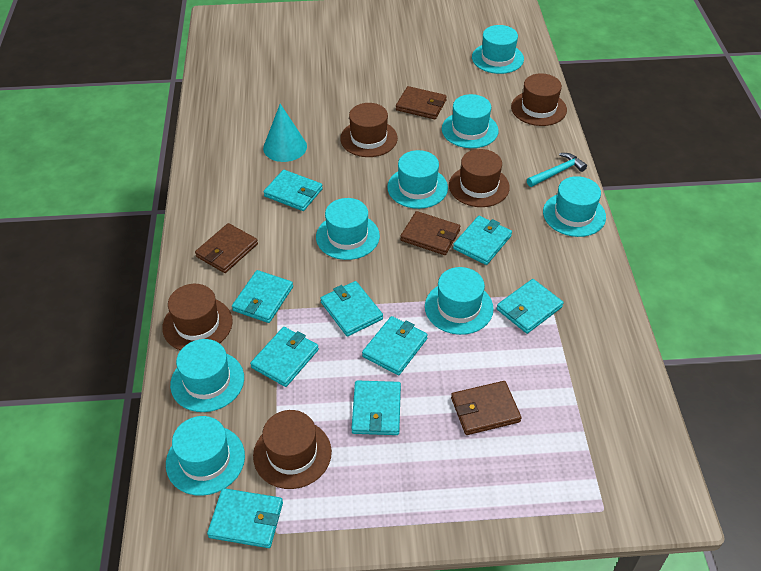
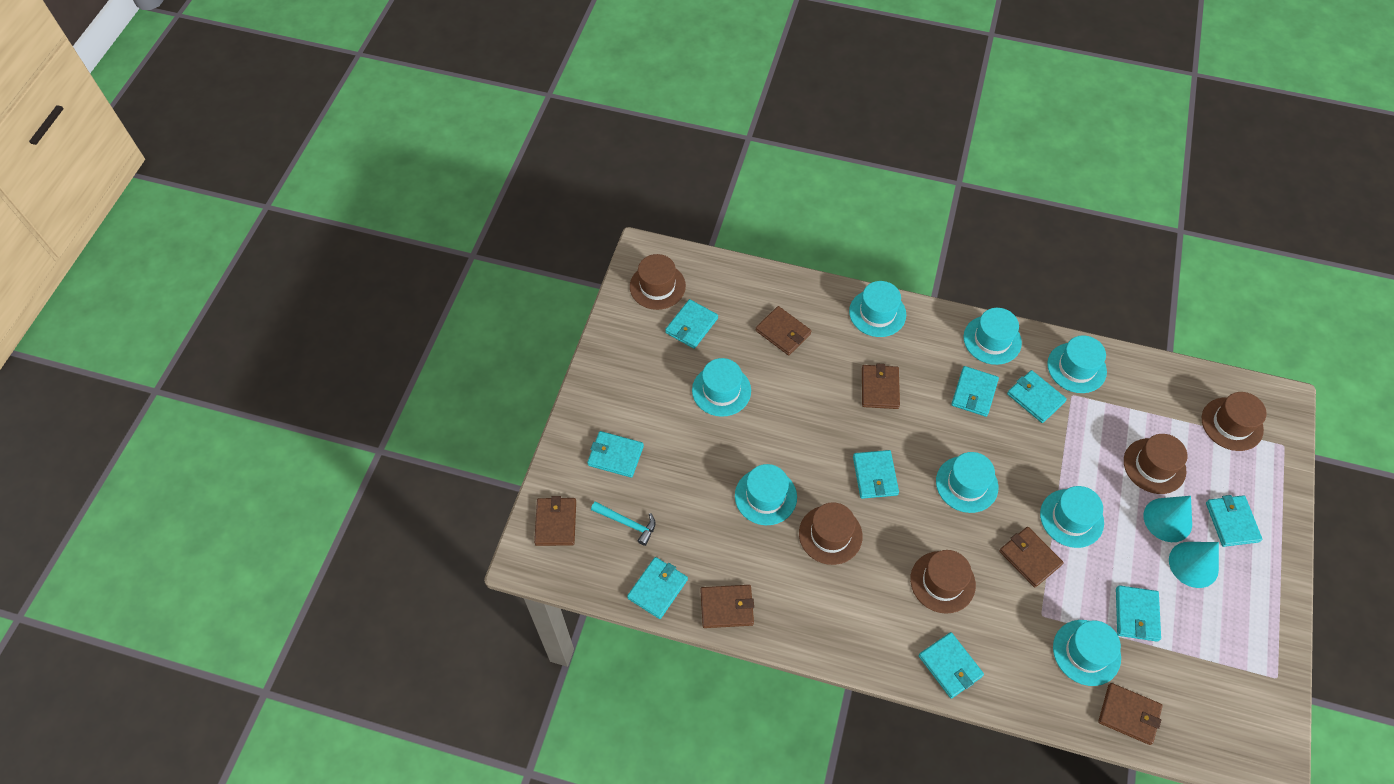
brown wallet: [195,223,258,273] [396,86,447,119] [400,211,460,255] [451,381,522,435] = 4 -> [534,496,576,546] [700,585,754,628] [756,306,811,355] [862,364,900,409] [999,527,1064,588] [1098,683,1163,745] = 6
turquoise cone: [263,104,307,162] = 1 -> [1143,496,1192,542] [1169,542,1219,588] = 2

